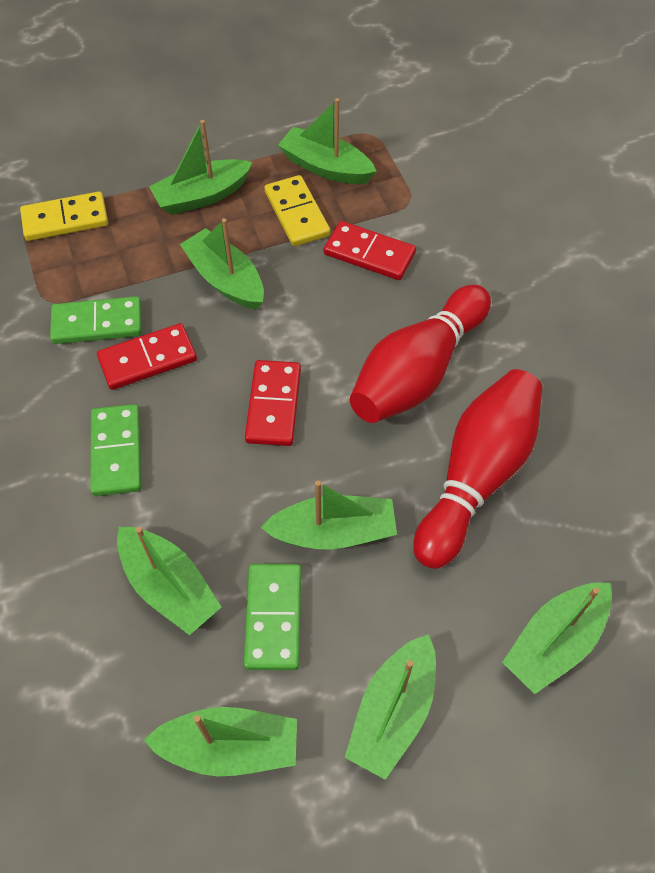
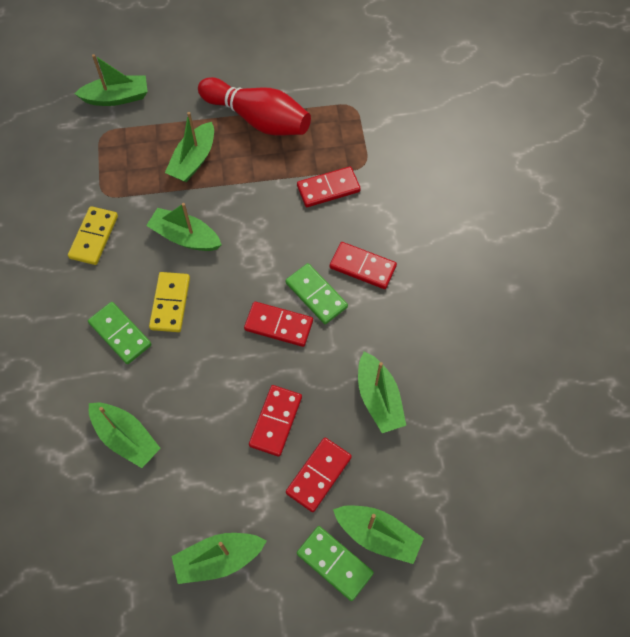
green boat: [117,527,221,635] [144,707,297,776] [149,120,253,215] [180,218,264,310] [260,480,397,549] [278,98,377,184] [345,634,436,780] [502,583,612,694] = 8 -> [74,54,148,106] [89,403,160,468] [146,203,222,251] [165,112,214,182] [172,533,266,584] [333,505,424,564] [358,352,406,433] = 7
red bowling pin: [350,285,491,423] [413,369,542,569] = 2 -> [198,77,311,136] = 1
red domino: [97,323,197,390] [245,360,301,446] [324,221,416,280] = 3 -> [244,302,313,347] [249,385,302,457] [286,438,352,512] [297,166,361,207] [330,242,397,289] = 5

